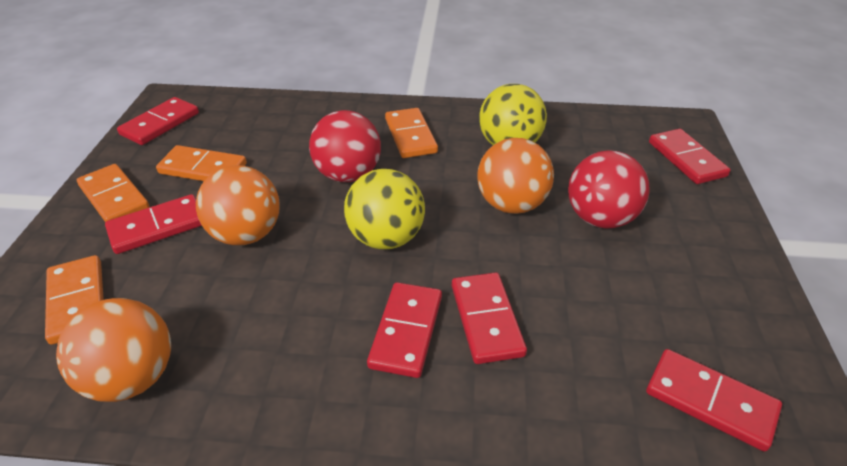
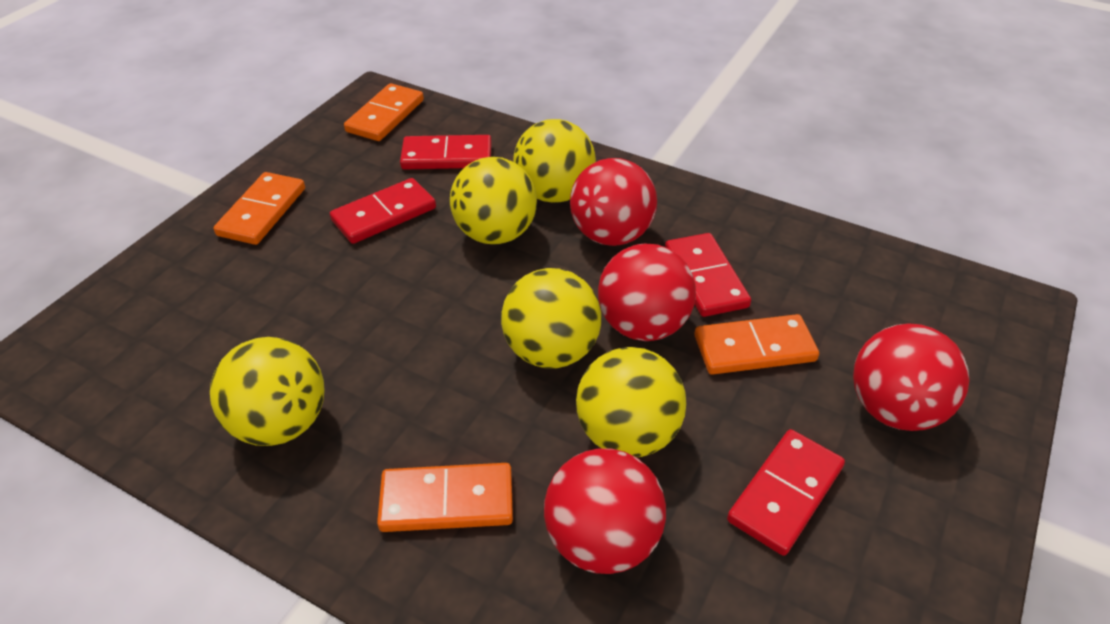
orange ball: [56,298,171,402] [196,165,280,245] [477,138,554,214] = 3 -> none = 0
red ball: [309,110,381,182] [568,151,650,229] = 2 -> [544,448,666,574] [570,158,657,246] [598,244,696,341] [853,323,970,431] = 4
red domino: [105,194,202,254] [117,97,199,145] [367,282,442,378] [452,272,527,364] [646,349,782,452] [649,129,731,184] = 6 -> [330,178,436,244] [400,135,492,170] [665,233,751,317] [727,429,845,556] = 4
yellow ball: [344,169,425,250] [479,84,547,145] = 2 -> [210,337,325,446] [450,157,537,244] [501,268,601,368] [513,119,596,203] [576,347,686,457] = 5

